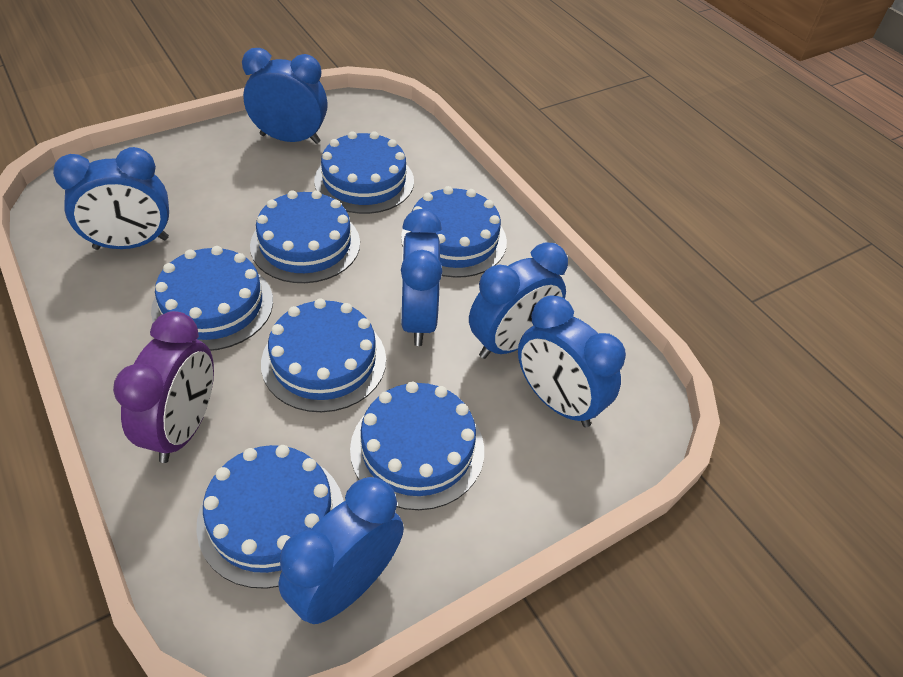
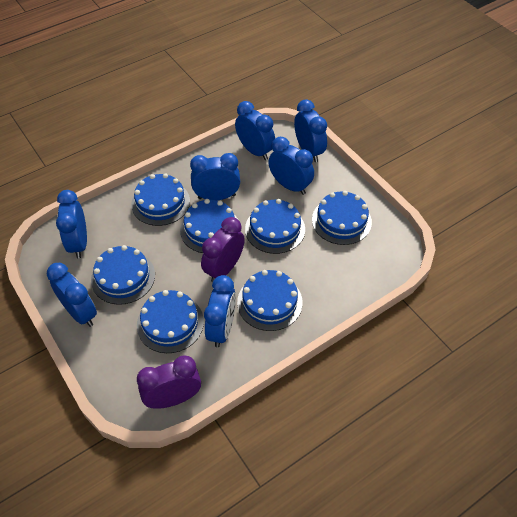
blue clock: [53,147,169,250] [242,48,328,144] [279,477,404,624] [401,209,442,346] [469,243,568,359] [518,295,626,427] = 6 -> [47,263,97,327] [56,190,87,258] [190,153,240,200] [204,275,236,347] [235,101,275,160] [268,137,314,195] [294,99,327,162] = 7
purple clock: [113,311,214,463] = 1 -> [137,355,201,409] [201,217,245,282] = 2

